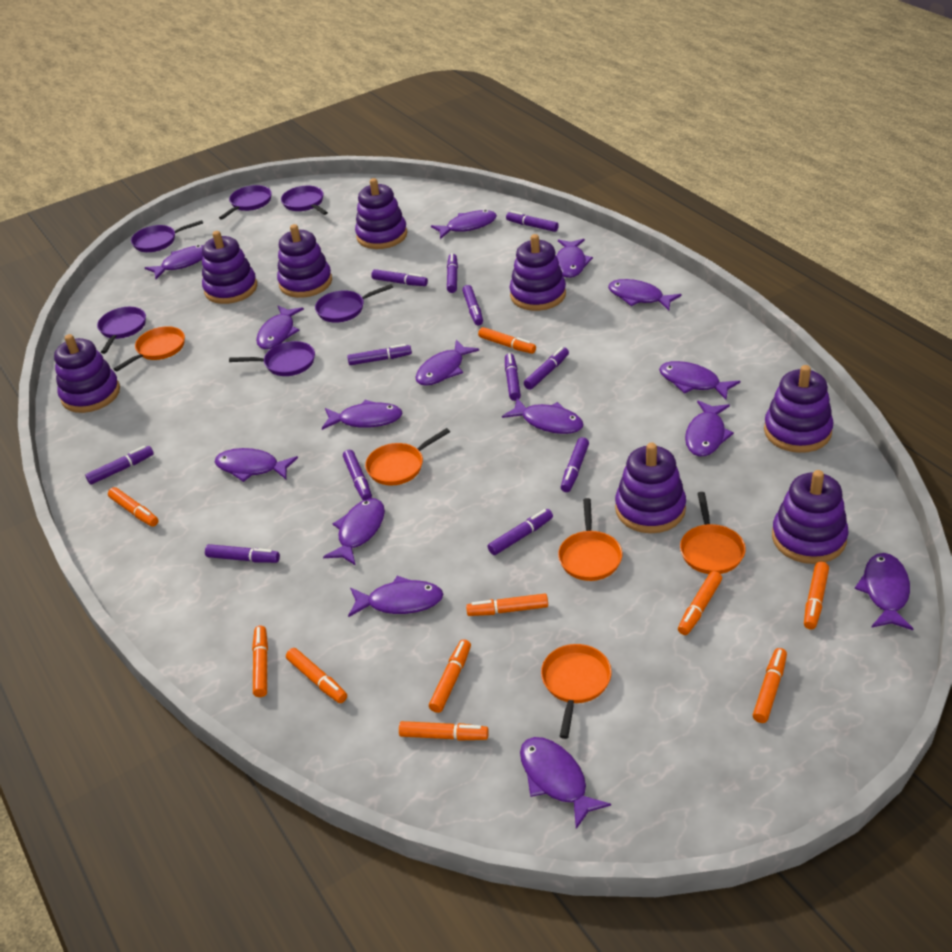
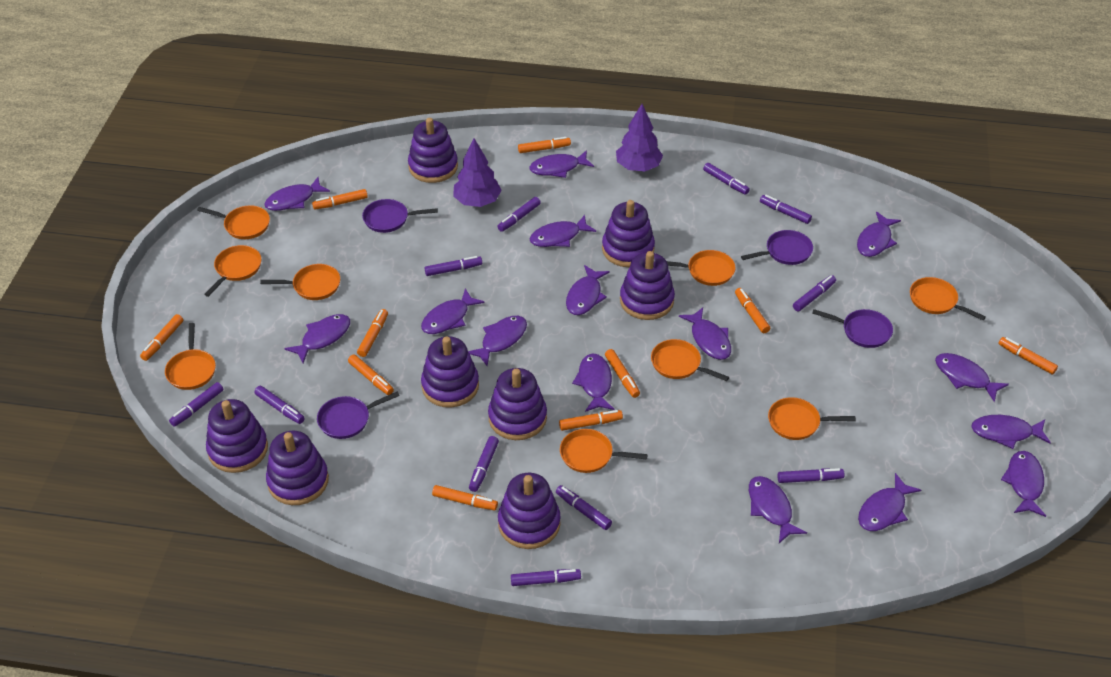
orange pan: [114,326,185,372] [365,428,450,486] [541,644,612,739] [558,498,622,581] [680,492,746,574] = 5 -> [165,323,216,390] [197,205,270,239] [204,245,261,297] [260,264,340,300] [560,429,648,473] [651,339,729,381] [667,250,736,286] [768,397,856,440] [910,277,986,320] = 9
purple marker: [85,446,154,485] [205,544,280,563] [343,450,372,500] [347,344,412,365] [371,269,428,286] [447,253,458,293] [462,285,483,325] [488,509,553,555] [505,353,521,401] [506,211,559,232] [524,347,569,390] [561,437,589,492] = 12 -> [169,382,224,427] [254,386,305,424] [425,256,482,276] [469,436,499,492] [497,197,541,232] [511,569,581,586] [556,485,612,530] [703,163,750,195] [760,195,812,224] [778,468,845,483] [793,275,836,311] = 11
purple pan: [97,307,146,354] [131,220,203,252] [219,185,272,220] [229,341,315,376] [281,186,328,215] [315,284,393,323] = 6 -> [317,392,400,439] [362,199,438,233] [741,230,813,265] [812,309,893,348] = 4
purple tree: none = 0 -> [453,138,502,207] [616,104,663,172] = 2

